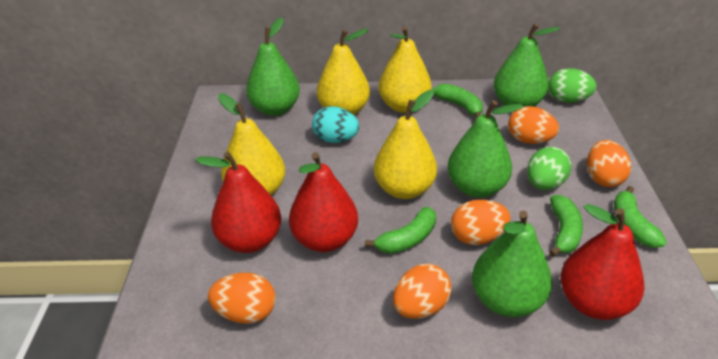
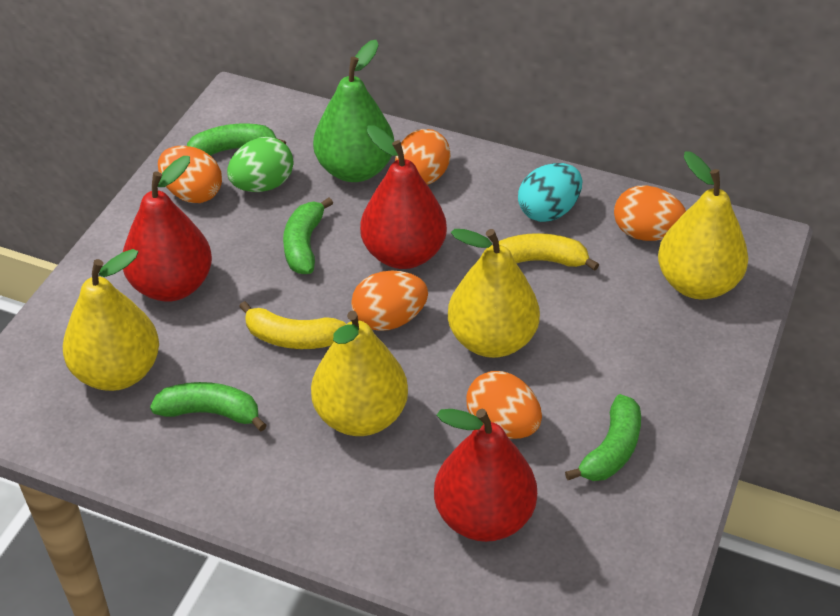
green egg: [527,147,571,190] [548,68,596,103] = 2 -> [227,137,293,192] = 1
green pear: [246,18,300,116] [448,100,523,198] [472,211,552,317] [494,23,560,107] = 4 -> [313,40,394,182] = 1
yellow banana: none = 0 -> [239,301,346,349] [499,233,599,271] = 2

